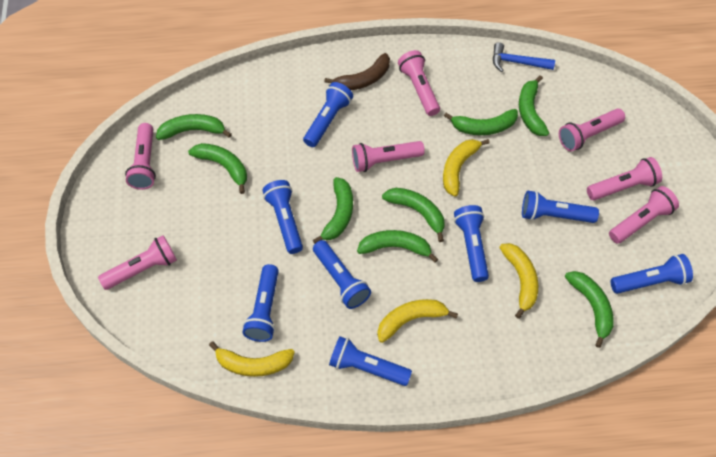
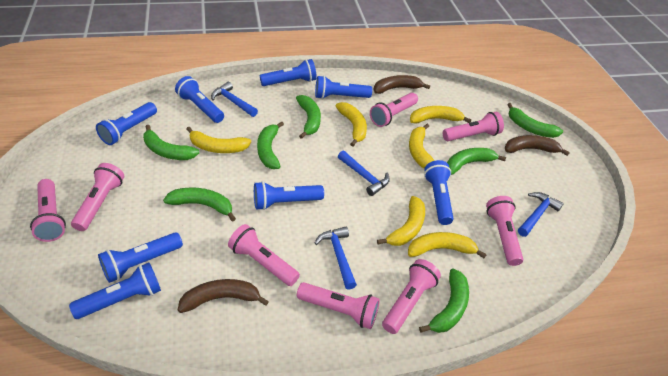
blue hammer: [493,42,555,72] = 1 -> [211,82,258,117] [314,226,357,290] [338,151,390,196] [518,192,564,237] = 4
brown banana: [324,53,390,90] = 1 -> [178,279,269,313] [374,75,430,94] [505,135,570,156] = 3
green banana: [156,114,232,140] [188,143,247,194] [313,177,353,244] [357,230,438,263] [382,188,445,242] [444,109,518,135] [519,75,549,136] [565,271,614,348] = 8 -> [143,125,199,160] [163,188,236,222] [257,121,284,169] [296,95,321,139] [419,269,469,333] [447,148,506,175] [507,103,563,138] = 7
pink flashlight: [98,235,177,290] [125,123,156,190] [352,141,425,172] [398,50,440,116] [559,109,625,151] [587,157,662,200] [609,186,679,244] = 7 -> [30,179,66,242] [71,163,124,231] [228,224,300,286] [297,282,380,329] [370,93,418,127] [382,259,441,334] [443,112,504,141] [486,196,523,266] = 8
yellow banana: [209,341,295,377] [377,299,458,343] [443,139,490,197] [499,243,538,319] = 4 -> [186,127,251,153] [336,102,367,147] [377,196,425,246] [408,232,487,258] [409,124,434,168] [410,106,471,124] = 6

